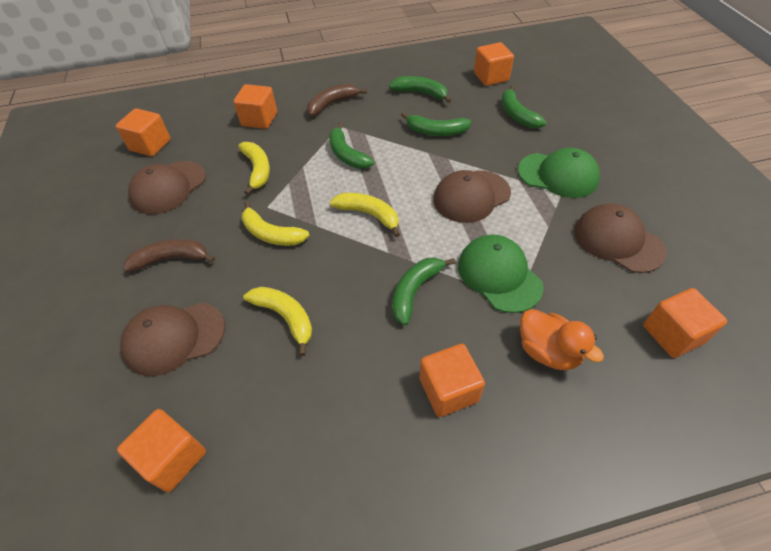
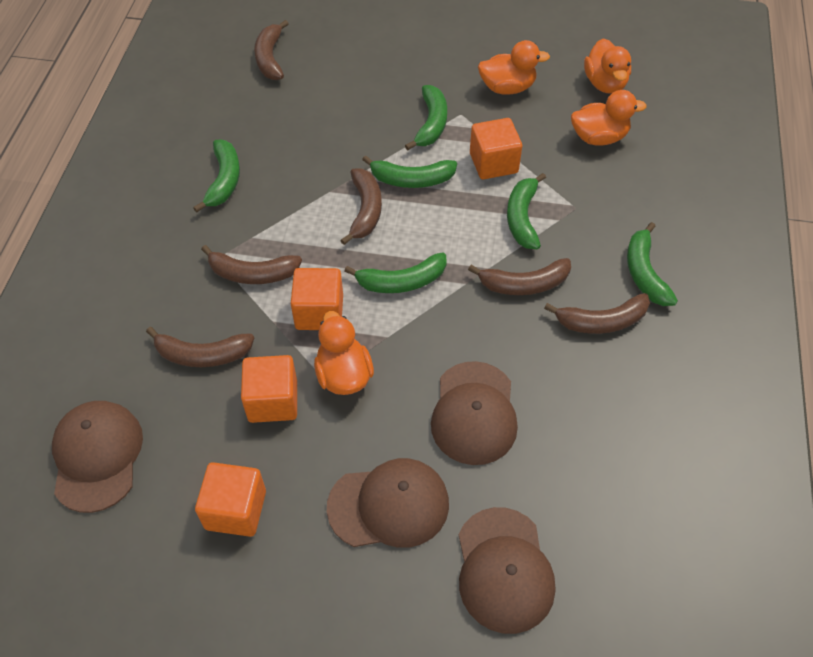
brown banana: [123,239,215,272] [307,84,367,116] = 2 -> [146,327,254,367] [201,245,302,284] [254,20,289,80] [340,168,382,245] [468,258,571,295] [544,293,650,334] = 6
green banana: [329,123,374,169] [389,76,451,103] [392,257,456,325] [401,112,472,136] [502,85,547,128] = 5 -> [193,140,240,212] [345,252,447,293] [362,155,457,188] [405,85,447,150] [507,173,546,249] [627,222,678,306] = 6
green cap: [458,235,544,313] [518,148,600,198] = 2 -> none = 0
orange cube: [116,108,171,156] [117,409,206,492] [233,84,277,129] [420,344,485,417] [474,42,514,86] [643,288,727,358] = 6 -> [195,462,266,537] [241,355,297,423] [291,268,343,330] [470,118,522,179] = 4
orange duck: [520,309,604,370] = 1 -> [314,311,374,395] [478,40,550,95] [571,90,647,145] [584,39,631,94] = 4
yellow banana: [238,142,270,195] [242,201,310,246] [243,287,312,356] [330,193,400,237] = 4 -> none = 0

